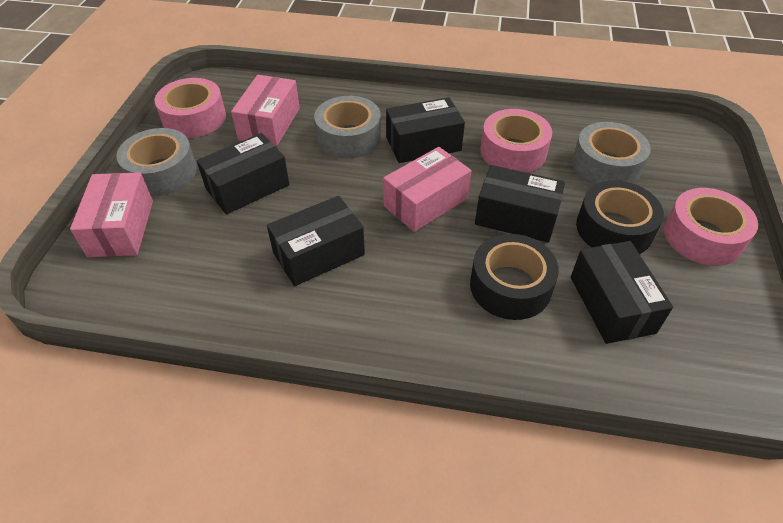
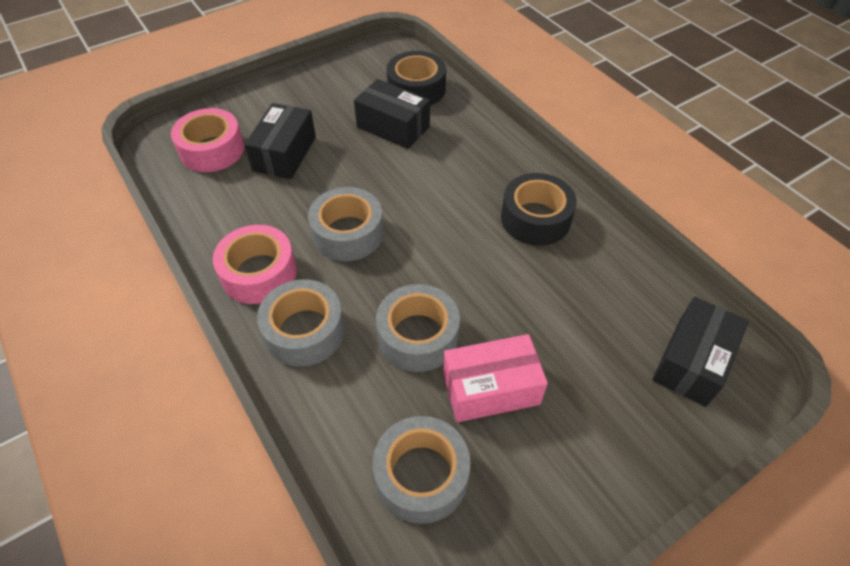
black box: [197,133,289,214] [267,196,365,286] [386,97,465,163] [475,165,565,243] [571,241,673,344] = 5 -> [244,103,316,179] [354,79,430,149] [652,297,749,407] = 3
grey tape: [116,128,197,196] [314,96,381,159] [572,122,651,185] = 3 -> [257,279,345,367] [308,187,384,261] [373,416,471,524] [376,284,460,372] = 4
pink box: [70,172,153,257] [231,75,300,147] [383,147,471,232] = 3 -> [443,334,548,422] = 1
pink tape: [155,78,226,138] [480,109,552,173] [664,188,758,266] = 3 -> [171,108,244,172] [213,225,297,304] = 2

